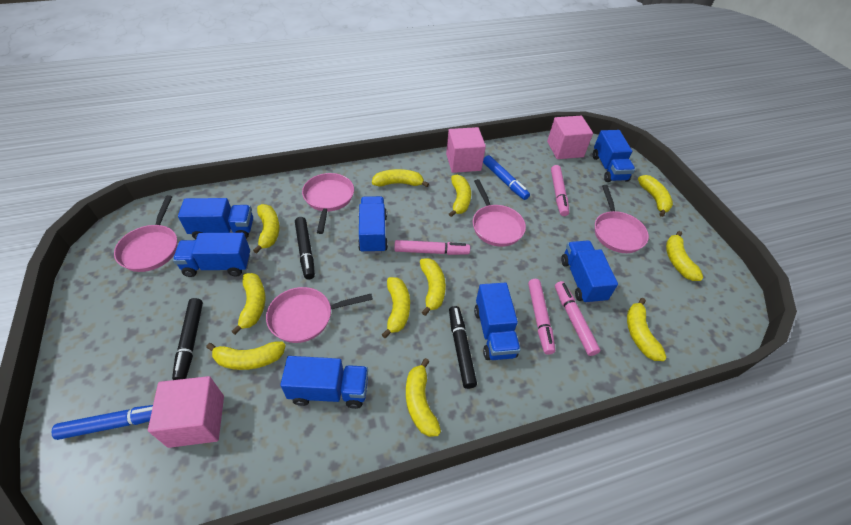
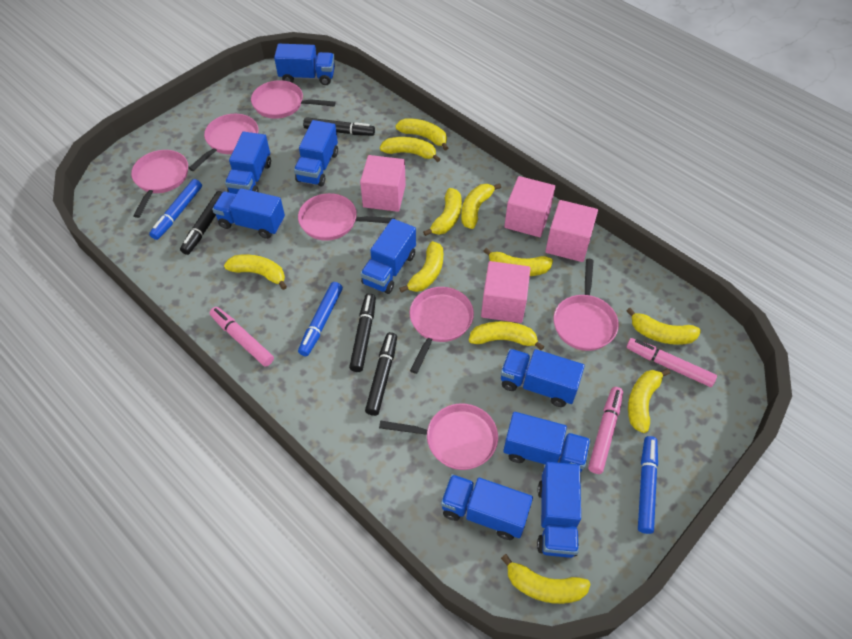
black marker: [172,298,203,380] [295,217,315,280] [449,306,477,389] = 3 -> [180,191,222,255] [303,117,375,136] [349,293,376,372] [365,332,397,416] = 4
blue marker: [51,405,153,440] [483,155,530,200] = 2 -> [149,179,202,240] [298,282,343,356] [638,436,658,534] = 3
blue truck: [173,233,250,277] [178,198,253,239] [280,356,368,409] [358,196,388,254] [474,283,521,360] [561,241,618,304] [593,130,635,182] = 7 -> [212,188,285,239] [225,132,271,194] [274,44,335,85] [294,120,338,187] [360,219,416,294] [441,474,533,540] [500,349,585,407] [503,412,591,472] [537,462,581,558] = 9
pink cube: [148,376,224,448] [446,127,486,173] [547,116,593,159] = 3 -> [360,155,406,212] [481,261,531,323] [504,176,555,237] [545,200,598,262] = 4
pink marker: [394,240,470,255] [528,279,555,355] [551,165,569,216] [555,281,600,356] = 4 -> [210,307,274,367] [588,387,623,474] [626,338,717,387] = 3
pink pan: [114,195,177,272] [266,287,373,343] [302,173,354,234] [473,179,526,247] [595,185,649,253] = 5 -> [131,150,188,218] [189,114,258,171] [251,80,336,119] [298,193,395,241] [379,404,498,470] [410,287,474,374] [553,259,619,351] = 7

